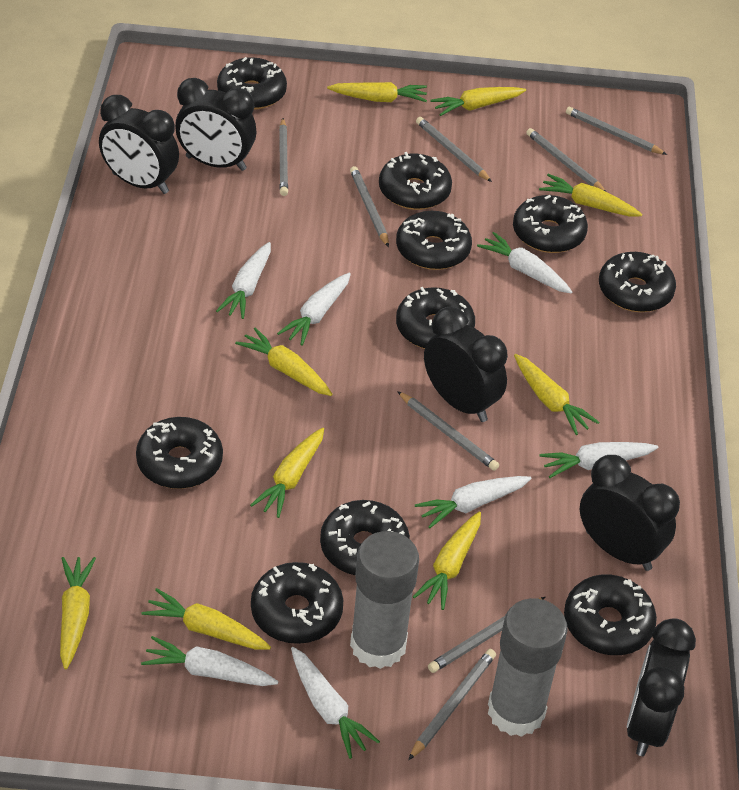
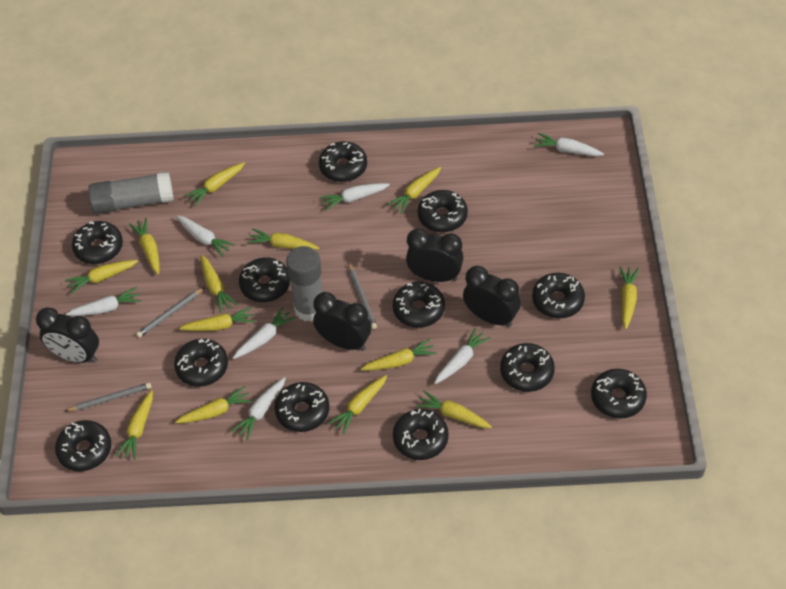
black clock: [99,95,179,194] [175,78,257,171] [424,307,508,422] [580,455,680,571] [627,618,696,756] = 5 -> [36,307,99,363] [313,292,371,351] [406,228,464,282] [463,266,521,327] = 4
black donut: [136,417,223,489] [217,57,287,110] [251,562,343,644] [320,500,410,575] [379,152,452,210] [396,211,472,270] [396,287,475,349] [513,195,588,253] [564,575,657,655] [599,252,676,312] = 10 -> [55,420,111,471] [72,221,123,264] [174,338,228,387] [239,257,290,302] [275,382,330,432] [319,141,367,182] [393,282,445,328] [393,409,449,460] [418,190,468,232] [500,343,555,392] [532,273,585,318] [591,369,647,419] = 12
grey pencil: [279,118,288,196] [350,166,389,247] [397,391,499,471] [408,649,496,760] [416,117,492,182] [428,597,545,673] [526,128,606,192] [566,107,667,155] = 8 -> [65,382,151,411] [136,287,205,338] [348,263,377,329] = 3
yellow carrot: [60,557,96,670] [141,588,271,650] [235,327,333,396] [250,428,324,518] [327,82,427,102] [413,511,481,610] [430,87,526,116] [514,354,599,435] [539,174,642,217] = 9 -> [65,260,138,294] [116,390,153,460] [129,218,160,275] [175,386,252,424] [179,307,255,331] [185,163,245,206] [201,255,238,313] [247,228,319,250] [328,375,387,434] [361,338,437,371] [387,167,441,214] [416,391,492,428] [620,266,639,329] = 13

